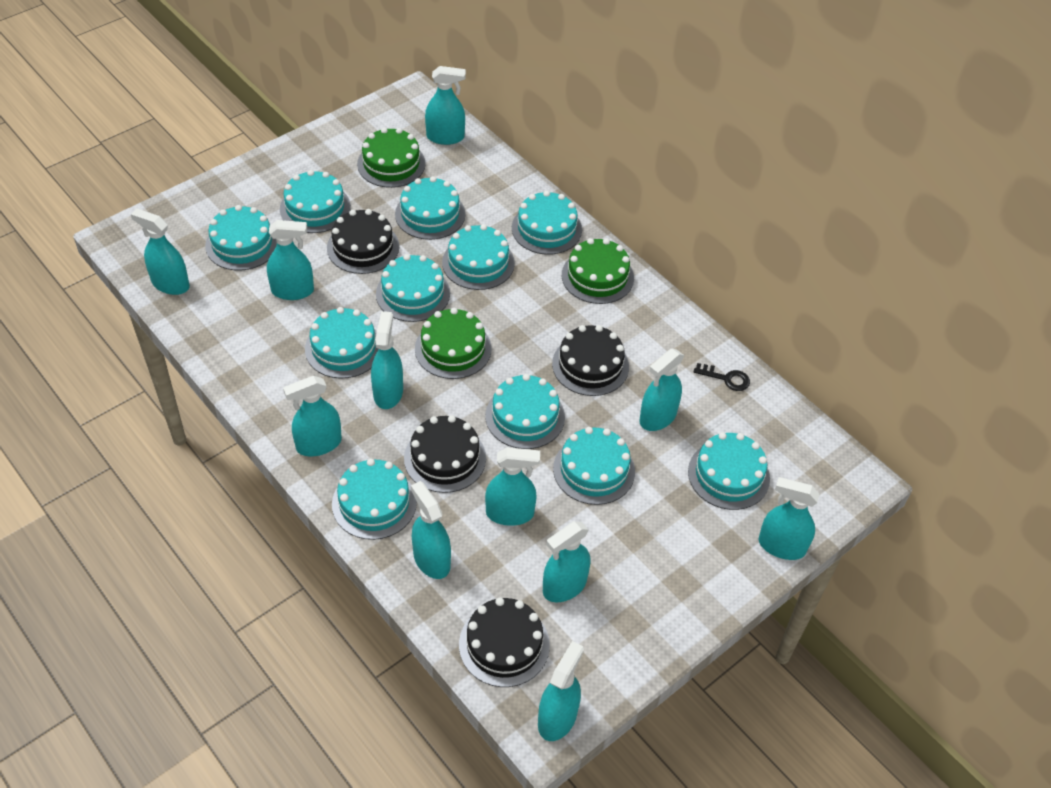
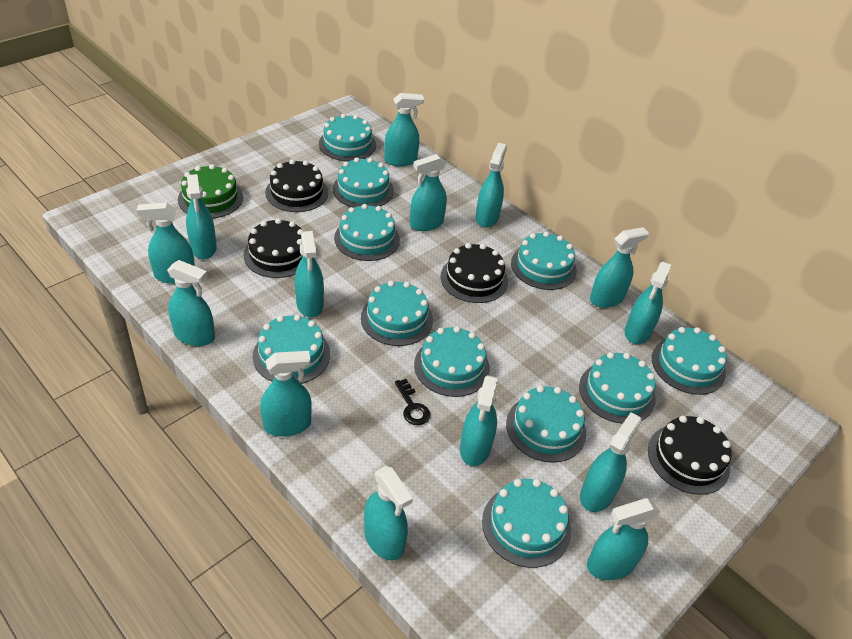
green cake: [357,128,426,188] [415,308,492,379] [562,238,634,304] = 3 -> [178,164,243,219] = 1
turquoise spray bottle: [131,209,190,295] [267,220,314,300] [283,376,342,456] [371,311,403,409] [411,481,451,579] [425,66,466,145] [485,447,540,526] [538,641,584,741] [543,522,590,602] [640,349,684,431] [759,477,820,560] = 11 -> [136,202,195,284] [167,260,215,346] [186,174,217,259] [260,351,312,437] [295,231,324,318] [364,466,413,561] [384,93,424,166] [410,154,447,231] [460,375,498,466] [476,143,507,228] [580,412,642,512] [587,498,660,580] [590,227,649,308] [625,262,672,344] = 14

